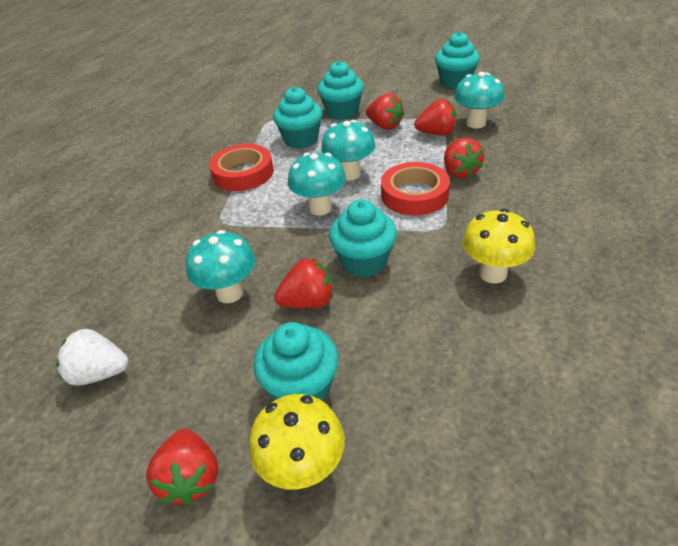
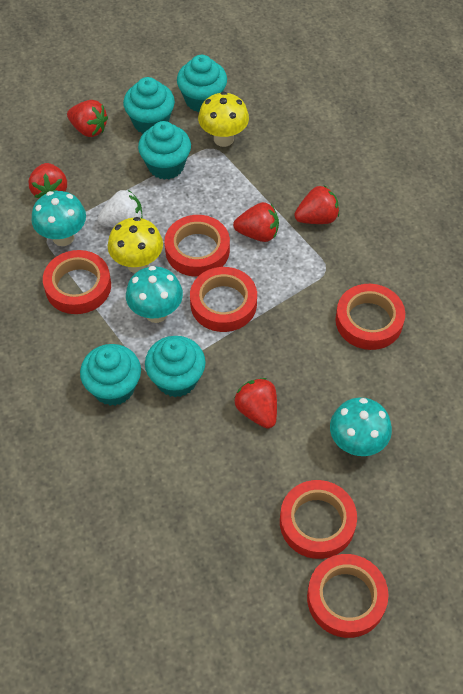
red tape: [209,144,274,191] [381,162,450,216] = 2 -> [43,250,111,314] [165,215,230,277] [190,267,257,332] [280,480,357,559] [307,554,389,638] [336,284,405,350] = 6
turquoise mushroom: [186,230,255,303] [288,153,346,215] [321,120,376,180] [454,72,505,128] = 4 -> [31,191,86,246] [126,266,183,323] [330,397,392,456] = 3

